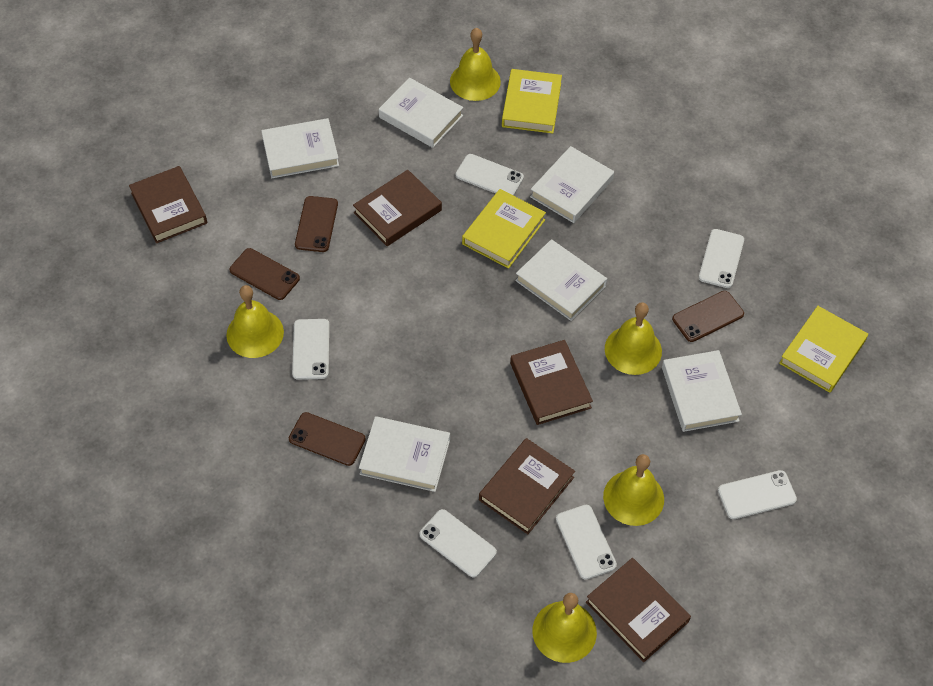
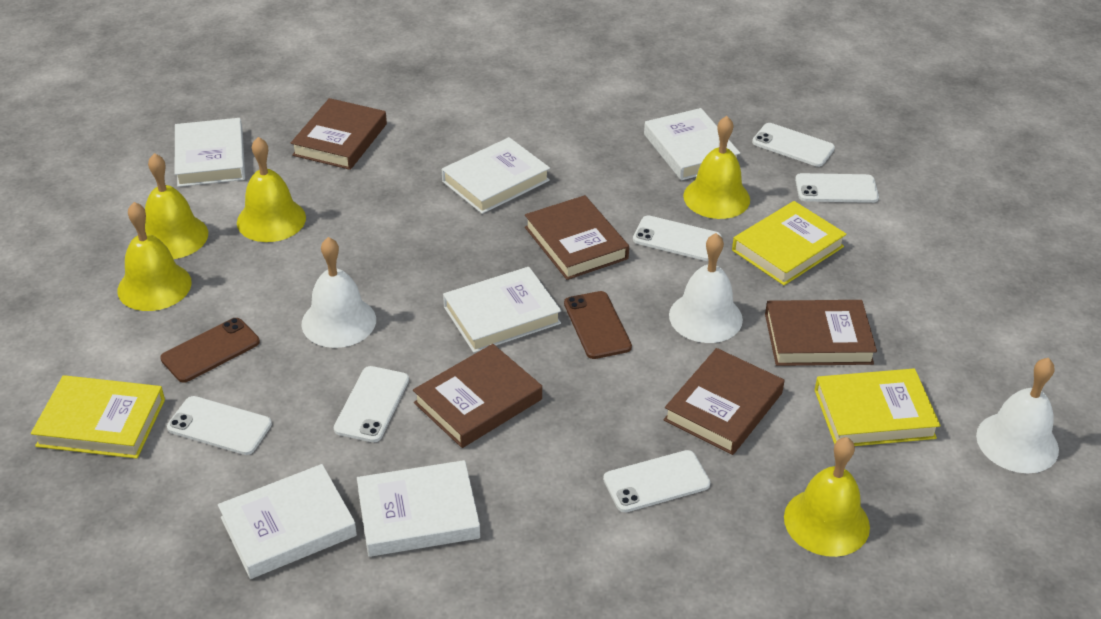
brown phone: [229,248,300,300] [289,412,366,466] [295,196,338,252] [672,291,744,342] = 4 -> [160,318,260,383] [564,291,632,359] = 2
white bell: none = 0 -> [302,237,376,348] [669,233,743,343] [976,358,1059,473] = 3

